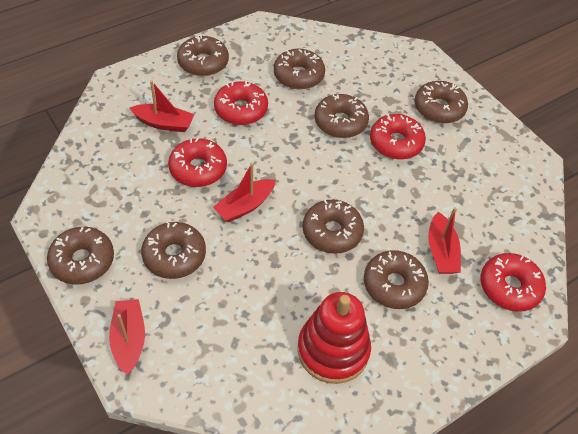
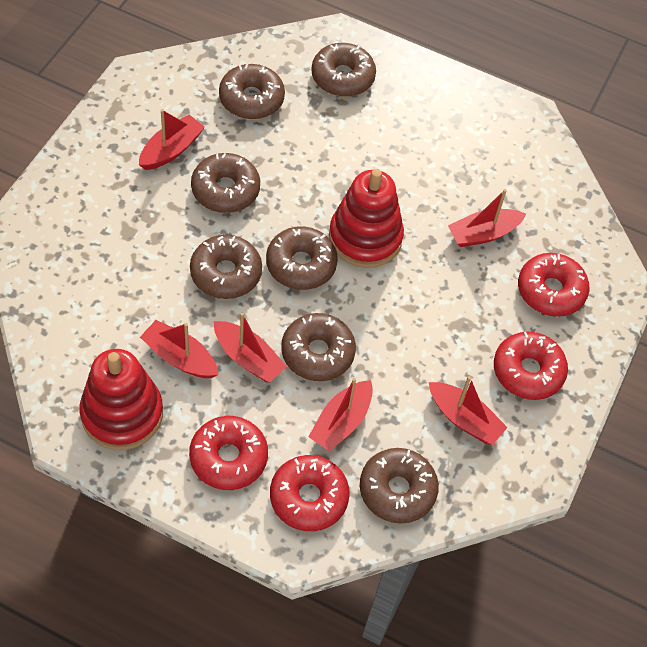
brown donut: [47,227,114,285] [141,222,206,279] [177,35,229,76] [274,49,325,90] [303,200,364,254] [315,94,369,138] [364,250,429,309] [415,81,468,123] = 8 -> [190,235,262,299] [191,153,260,213] [219,64,285,119] [266,227,338,290] [281,313,356,381] [312,43,376,97] [360,448,439,524] = 7
red boat: [109,299,145,375] [130,80,195,132] [213,163,276,222] [428,207,461,274] = 4 -> [139,109,205,170] [140,320,219,378] [214,313,287,383] [308,378,373,452] [429,376,508,445] [448,189,526,247] = 6
red stacking toy: [297,292,371,384] = 1 -> [80,349,163,450] [329,169,404,268] = 2

